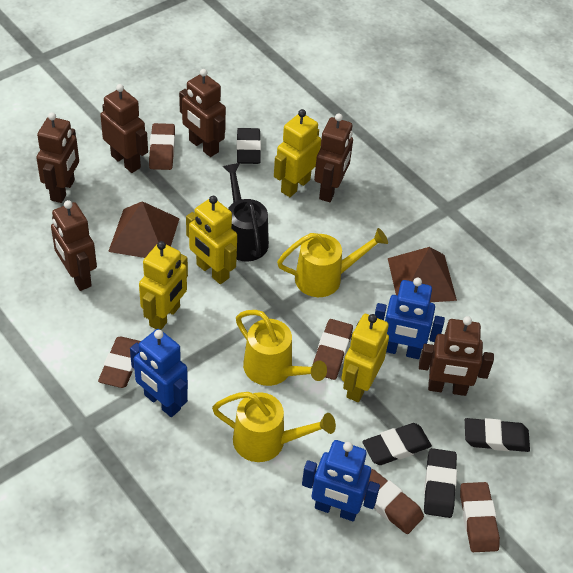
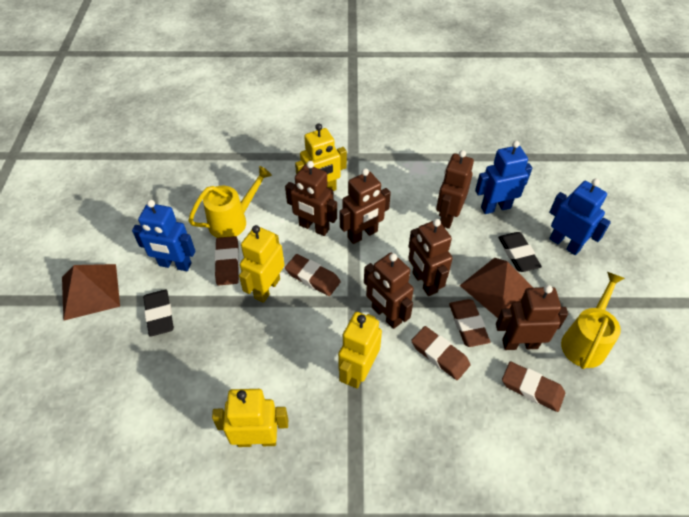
black eraser: [236,128,261,164] [362,423,432,465] [424,448,457,518] [465,418,530,452] = 4 -> [143,290,174,337] [498,232,542,272] = 2
black watering can: [223,163,269,262] = 1 -> none = 0
yellow watering can: [212,392,336,462] [236,310,327,386] [277,228,388,297] = 3 -> [188,166,272,238] [561,272,625,369] = 2

